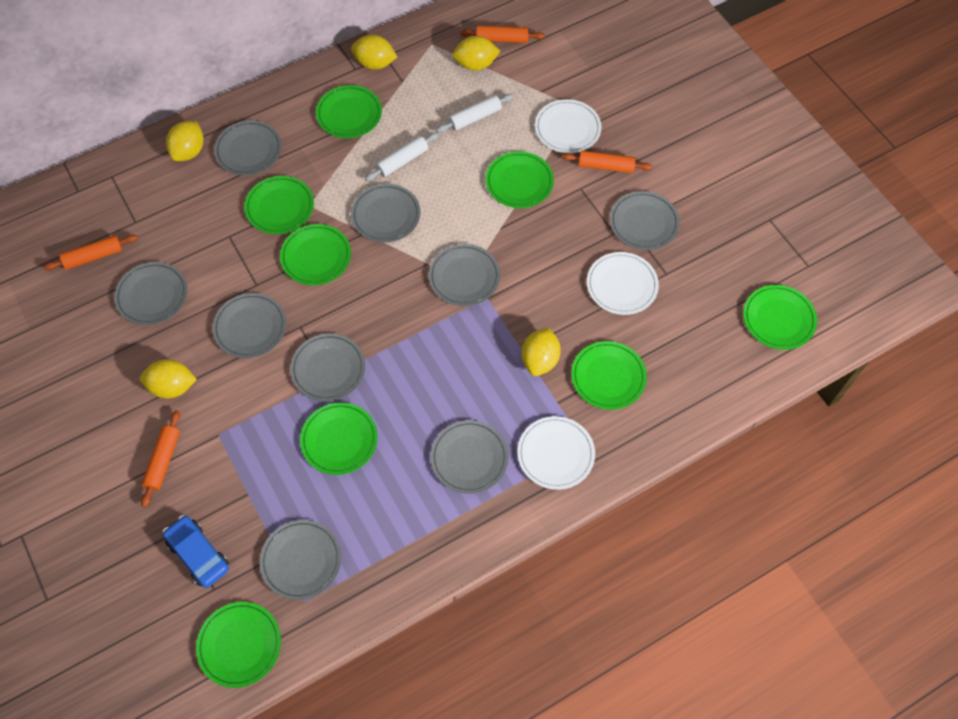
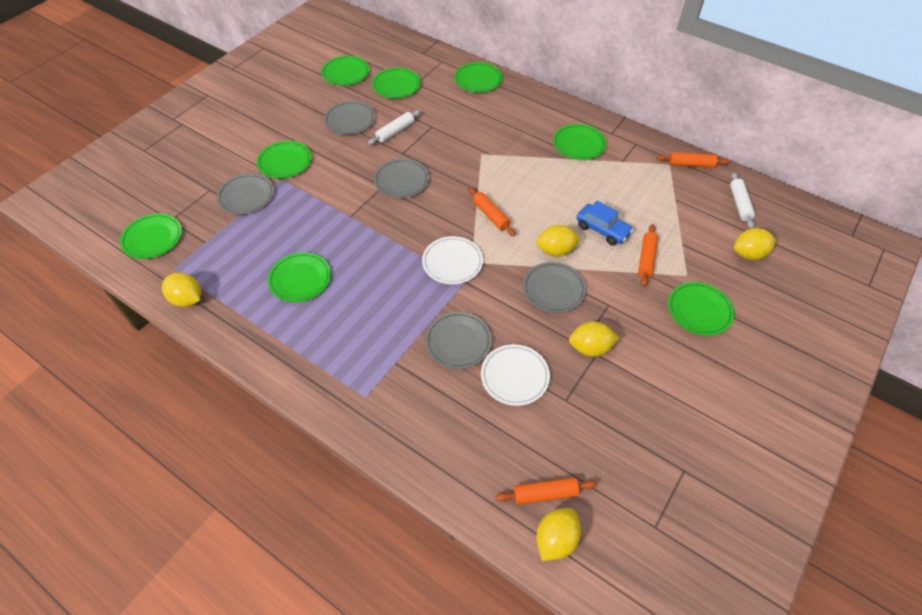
grey plate: [114,262,187,325] [212,293,286,358] [214,120,282,176] [260,520,341,600] [290,334,365,401] [351,184,420,243] [429,244,500,306] [431,420,508,494] [610,191,680,250] = 9 -> [217,173,274,215] [324,101,375,135] [374,159,429,198] [425,312,492,369] [523,262,586,313] = 5
white plate: [518,416,595,490] [535,99,602,153] [587,252,659,315] = 3 -> [422,236,483,284] [481,344,550,406] = 2

